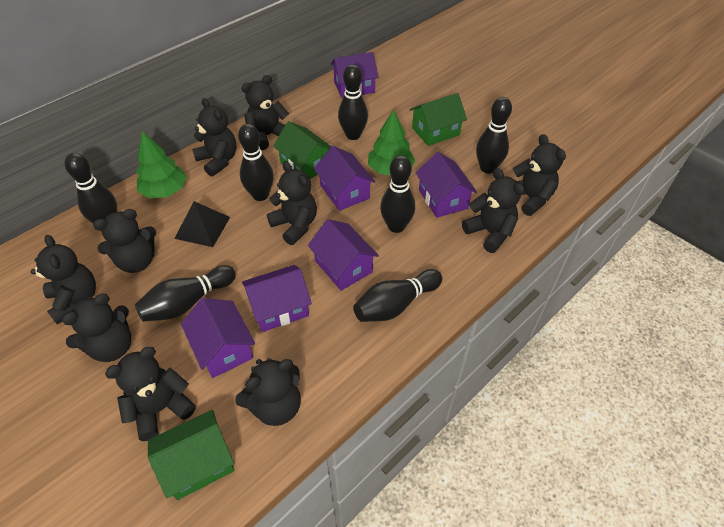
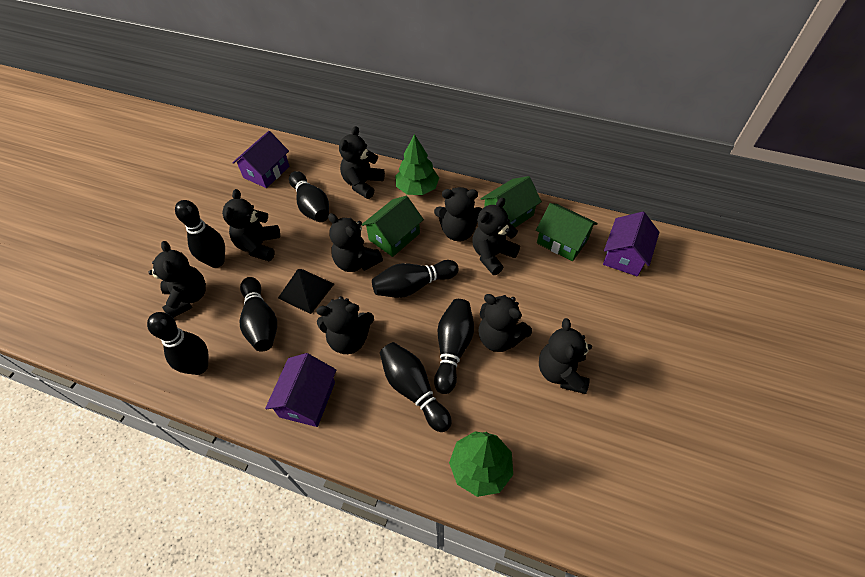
black teddy bear: [31,235,96,324] [62,294,131,362] [93,209,156,273] [105,347,196,441] [192,98,237,177] [235,358,301,426] [241,75,289,150] [267,161,317,245] [462,168,525,253] [513,134,566,216] = 10 -> [148,241,206,318] [222,189,280,261] [316,296,374,354] [328,213,383,272] [339,126,385,199] [434,187,482,241] [472,198,520,275] [478,294,532,352] [539,318,592,394] = 9
purple house: [181,298,255,378] [242,265,312,332] [308,219,379,291] [314,146,375,211] [331,52,378,98] [416,152,477,218] = 6 -> [232,131,289,188] [265,353,336,427] [603,212,660,276] = 3

